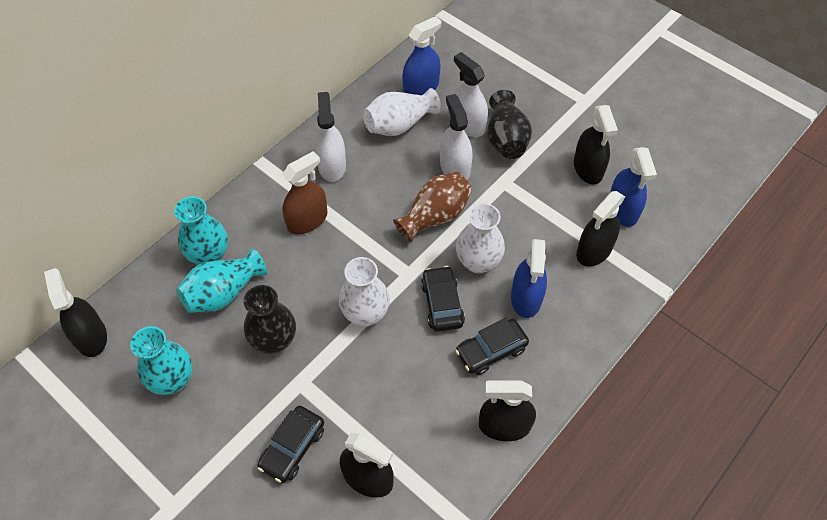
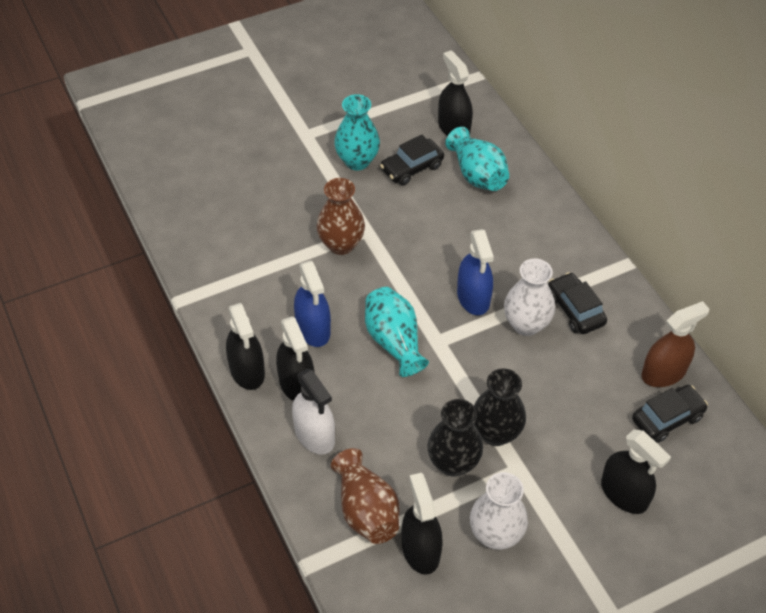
blue spray bottle: [402,16,441,95] [511,239,547,318] [610,147,657,227] = 3 -> [294,261,331,347] [457,229,494,315] = 2
brown vase: [393,172,472,243] = 1 -> [316,178,365,255] [331,448,400,544] = 2
white spray bottle: [315,92,346,182] [440,94,472,180] [452,52,488,137] = 3 -> [292,368,335,455] = 1
white vase: [339,257,390,326] [363,88,441,136] [456,203,505,274] = 3 -> [470,472,528,550] [504,259,555,336] = 2

